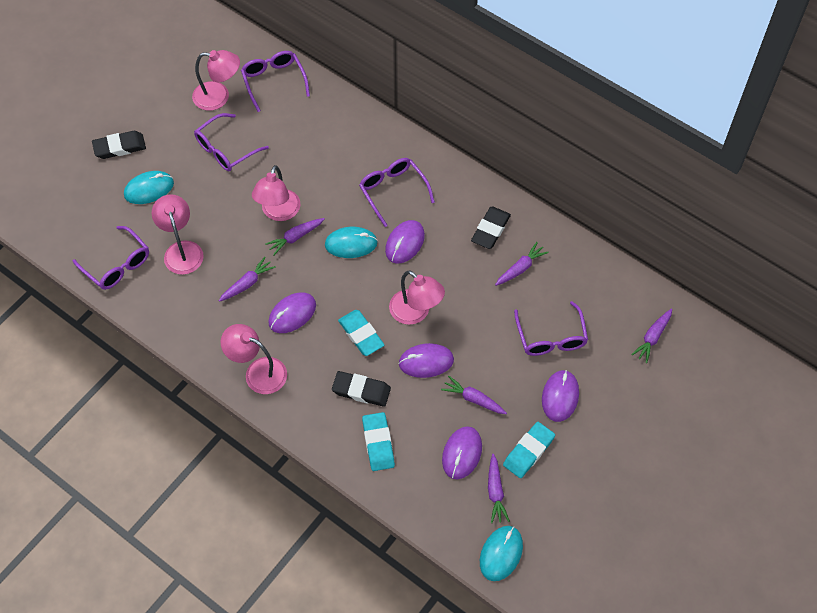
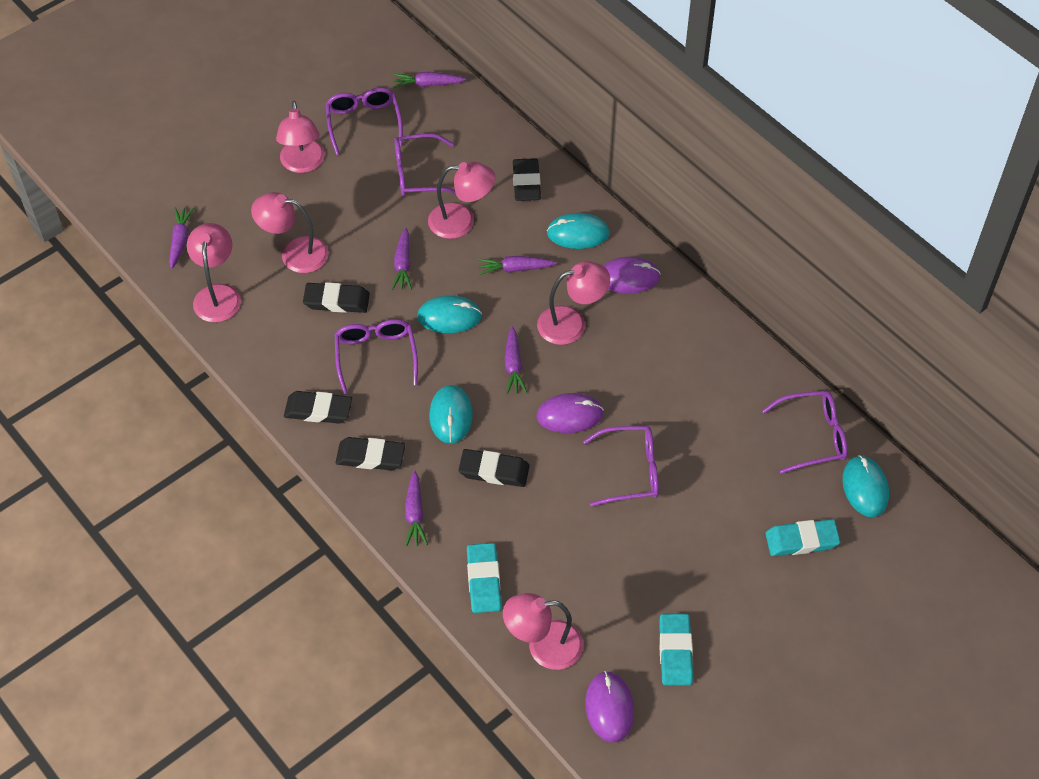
black eraser: [92,131,146,159] [332,371,391,407] [471,207,511,249] = 3 -> [284,391,352,424] [303,282,370,313] [335,437,405,470] [459,449,529,487] [513,158,541,201] = 5
pink lamp: [152,194,204,275] [192,50,240,111] [221,324,287,394] [252,165,301,221] [389,270,445,325] = 5 -> [187,223,241,322] [251,192,329,273] [276,101,325,173] [428,162,495,239] [503,593,583,670] [537,261,610,345] = 6
purple mouse: [268,293,316,333] [385,220,425,264] [398,343,454,378] [442,426,482,479] [542,370,579,422] = 5 -> [537,393,604,433] [585,671,634,743] [603,257,661,294] = 3
turquoise mouse: [124,171,174,204] [325,227,378,258] [480,526,523,581] = 3 -> [417,296,482,333] [429,385,473,444] [547,213,610,249] [842,455,889,517] = 4

